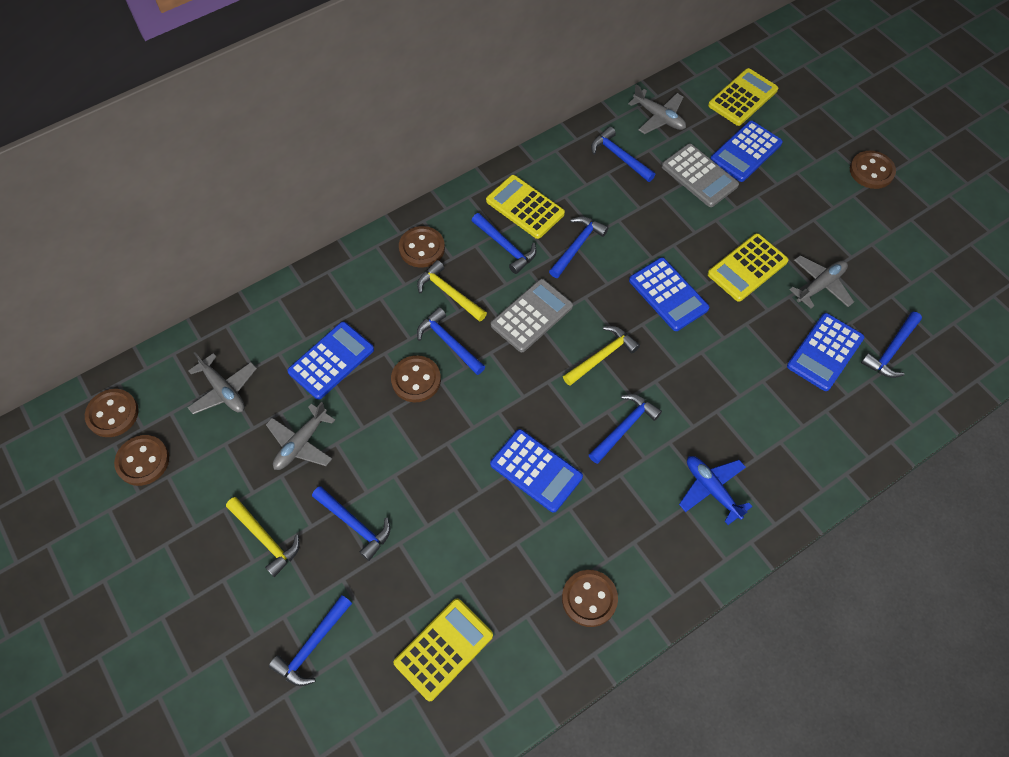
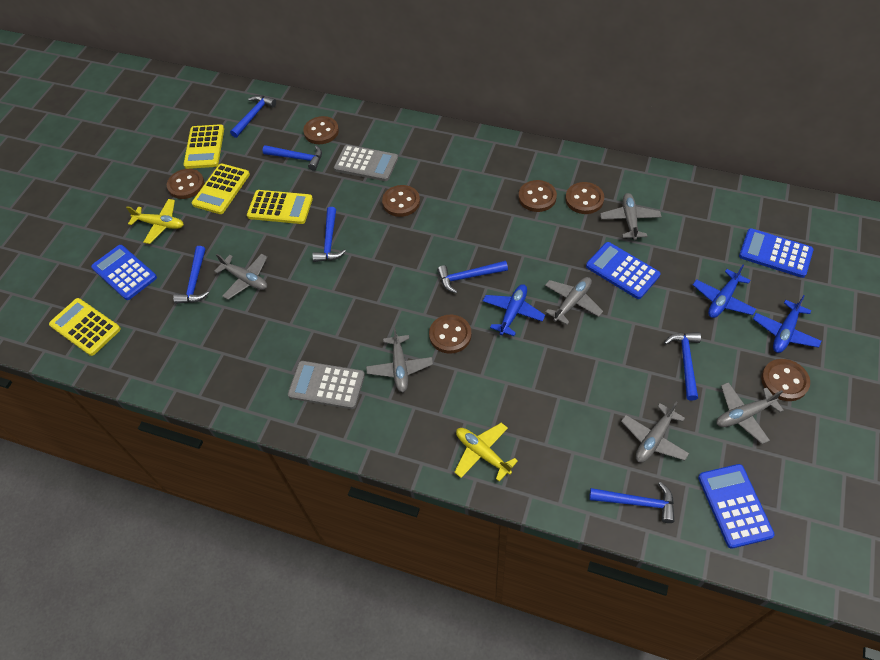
blue calculator: [287,322,374,400] [490,429,583,513] [629,257,709,331] [710,121,783,182] [787,313,865,391] = 5 -> [91,245,157,300] [586,242,661,299] [698,464,775,549] [739,228,814,278] = 4
blue hammer: [269,595,352,686] [312,486,390,561] [417,307,485,375] [472,213,537,274] [549,217,608,278] [589,394,662,464] [591,127,656,182] [861,312,922,378] = 8 -> [173,246,209,304] [230,95,276,138] [263,145,322,171] [312,207,346,262] [437,261,508,293] [589,482,674,523] [664,332,701,401] = 7
blue plane: [679,456,753,525] = 1 -> [483,284,545,336] [693,265,756,318] [753,295,822,353] = 3
brown button: [85,389,139,437] [114,435,169,486] [391,355,441,402] [399,226,445,268] [562,570,618,627] [850,151,896,189] = 6 -> [167,169,205,199] [303,116,339,144] [382,185,420,217] [429,315,471,354] [518,180,557,212] [565,182,604,214] [761,359,810,401] = 7
grey plane: [187,352,257,414] [266,402,335,470] [628,84,686,134] [789,255,854,309] = 4 -> [214,254,267,300] [366,327,433,392] [545,277,603,325] [600,193,661,240] [621,401,689,463] [716,382,784,444] = 6
yellow hammer: [226,497,300,577] [417,260,487,322] [563,326,640,386] = 3 -> none = 0
yellow plane: none = 0 -> [126,199,184,244] [454,423,518,482] = 2

